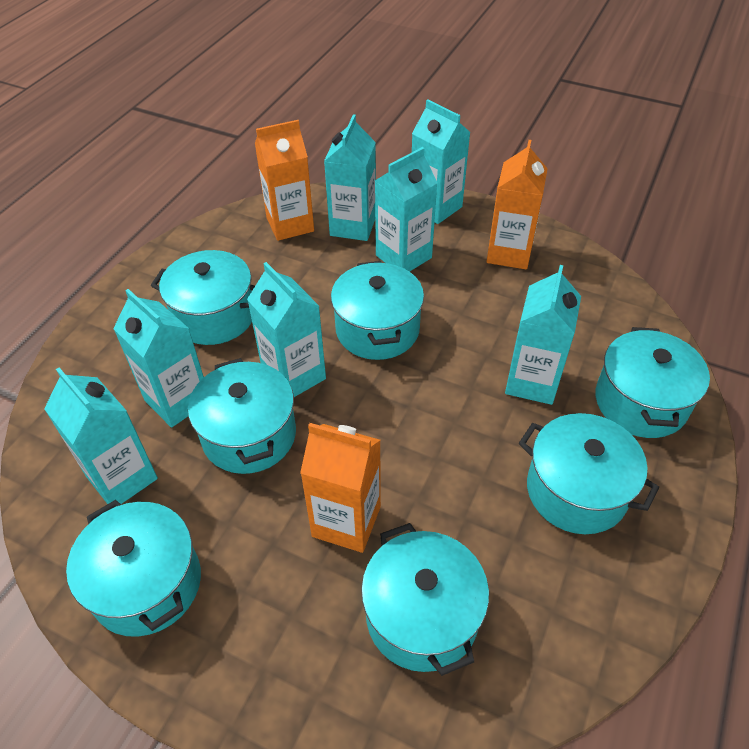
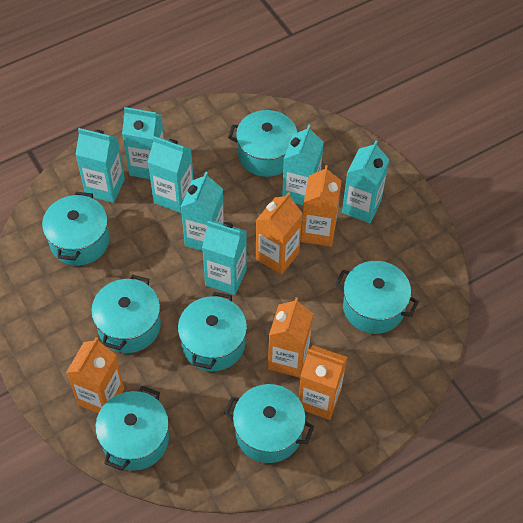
orange carton: [255,120,314,241] [300,423,381,553] [487,140,548,269] = 3 -> [66,337,124,414] [256,192,303,275] [268,297,313,378] [299,345,347,420] [301,165,342,247] = 5

